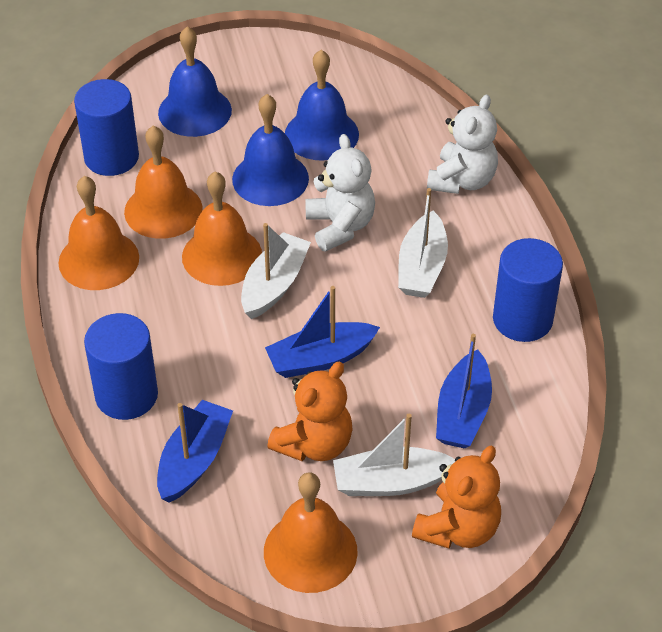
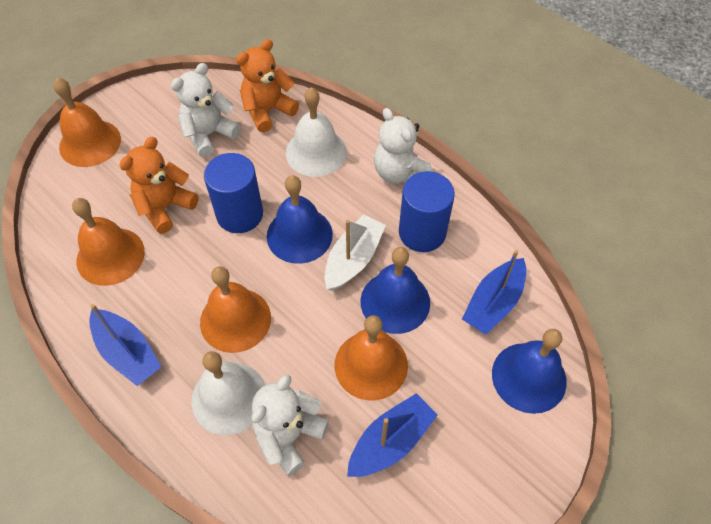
blue cylinder: [74,79,139,176] [84,313,158,420] [493,238,563,342] = 3 -> [204,153,263,233] [399,171,455,252] = 2
white bell: none = 0 -> [191,351,265,435] [286,87,347,177] = 2
white boat: [241,223,311,319] [333,414,455,496] [398,188,448,298] = 3 -> [324,214,386,291] = 1
white teddy bear: [305,134,375,252] [427,94,498,194] = 2 -> [171,63,241,157] [252,374,329,476] [374,108,433,184] = 3

